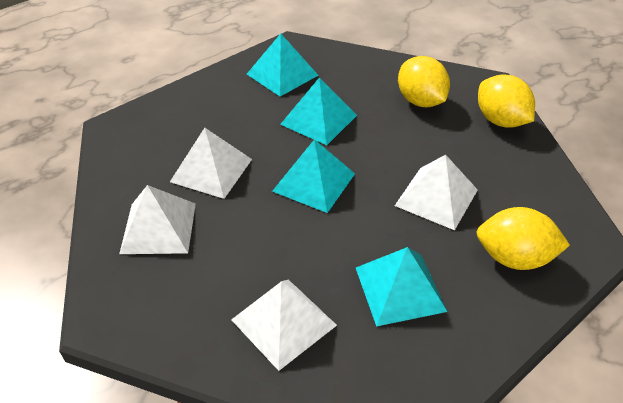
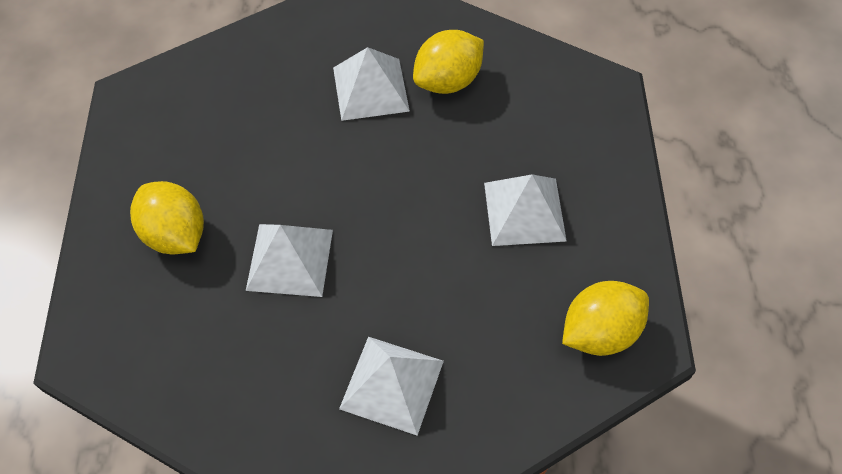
turquoise pyramid: [247,34,319,97] [272,139,355,213] [280,77,357,145] [356,247,447,327] = 4 -> none = 0

